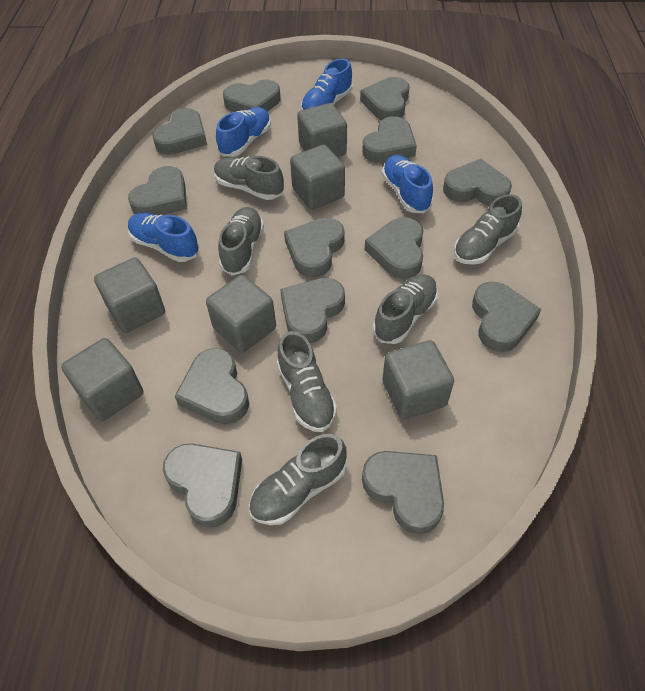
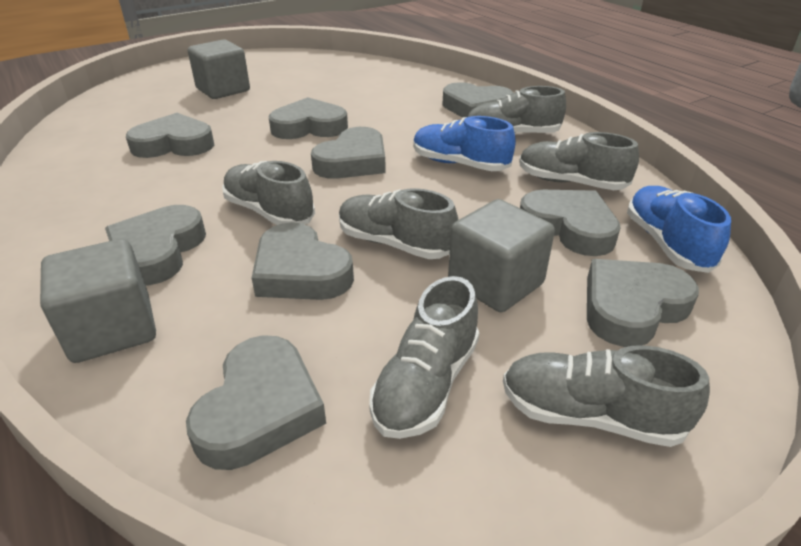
blue shoe: [128,213,199,262] [216,107,271,157] [301,58,353,110] [382,155,433,213] = 4 -> [413,116,516,171] [627,186,731,273] = 2
grey cube: [61,338,143,421] [94,258,165,333] [206,275,276,353] [290,145,345,210] [297,103,347,157] [382,340,454,420] = 6 -> [40,239,156,363] [188,39,250,99] [448,199,555,312] = 3
grey heart: [128,166,187,215] [153,108,207,155] [163,443,242,528] [175,348,249,424] [223,80,281,112] [280,278,345,343] [284,218,345,277] [360,77,409,120] [362,116,417,163] [362,451,444,534] [365,217,423,279] [443,159,512,206] [472,281,541,352] = 13 -> [105,205,206,286] [126,113,214,158] [186,335,326,470] [252,222,354,300] [268,97,348,139] [311,127,386,179] [442,82,514,118] [520,190,621,256] [587,259,699,347] = 9

